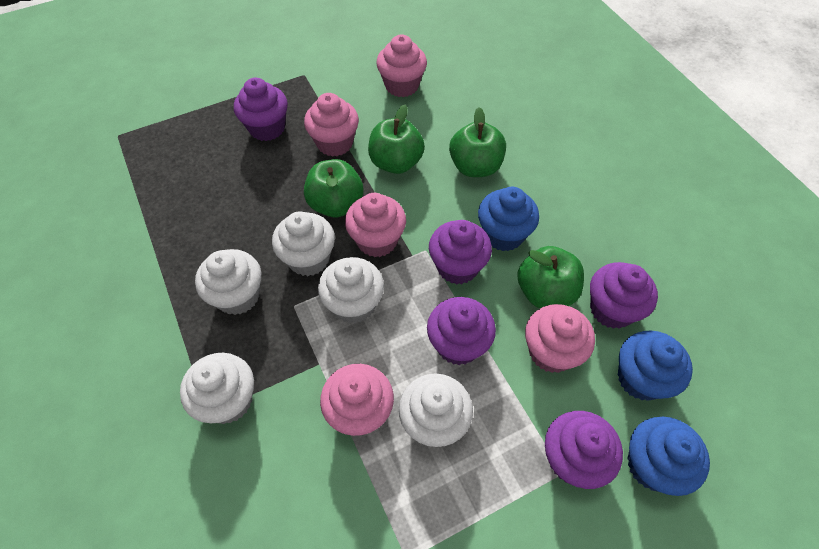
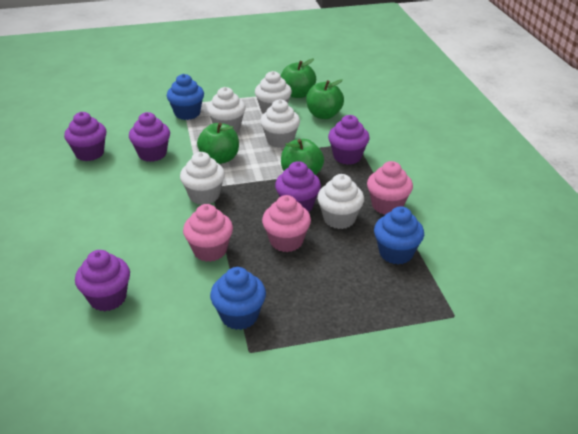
pink cupcake: [304,93,359,157] [320,364,394,436] [345,193,406,257] [376,34,427,97] [525,304,595,373] = 5 -> [183,204,233,262] [262,195,311,252] [367,161,413,215] = 3

